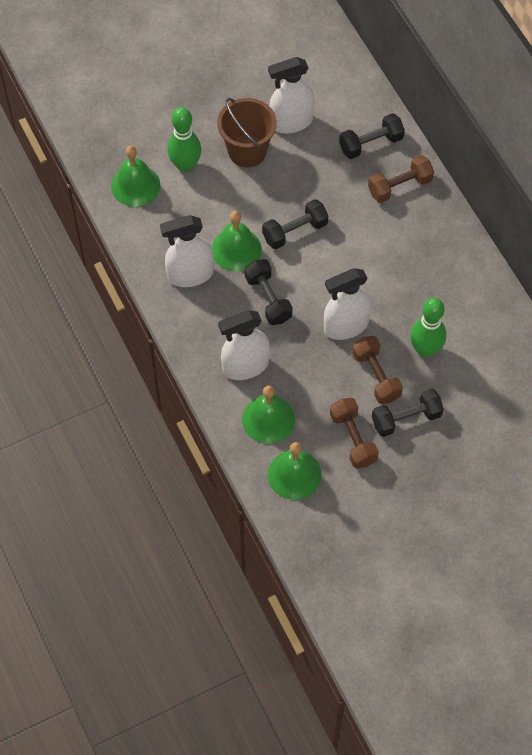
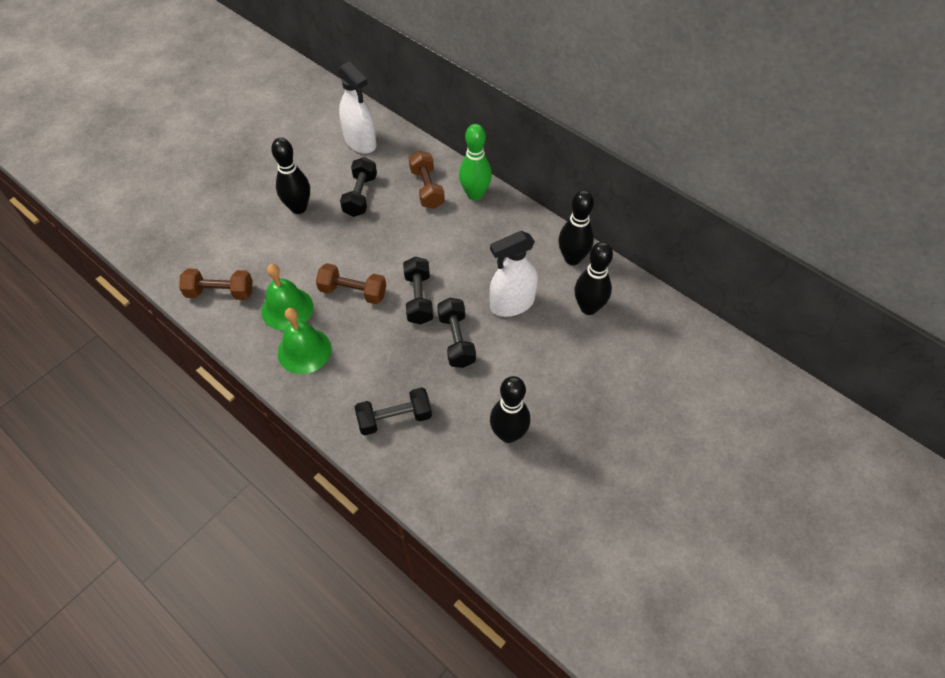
black bowling pin: none = 0 -> [271,138,310,214] [490,376,530,443] [558,190,594,265] [575,242,613,315] = 4
brown bucket: [217,98,277,167] = 1 -> none = 0
green bell: [111,146,160,207] [212,211,262,272] [242,386,295,444] [268,442,321,500] = 4 -> [261,264,313,331] [278,308,331,374] = 2
green bowling pin: [167,107,202,173] [410,298,446,358] = 2 -> [459,124,492,201] = 1
white spray bottle: [160,215,214,287] [218,310,270,380] [268,57,315,133] [324,268,372,340] = 4 -> [338,62,377,154] [490,231,538,317] = 2

